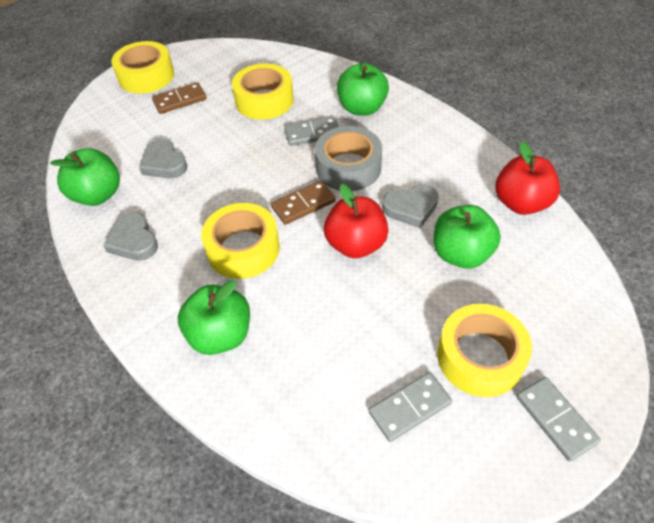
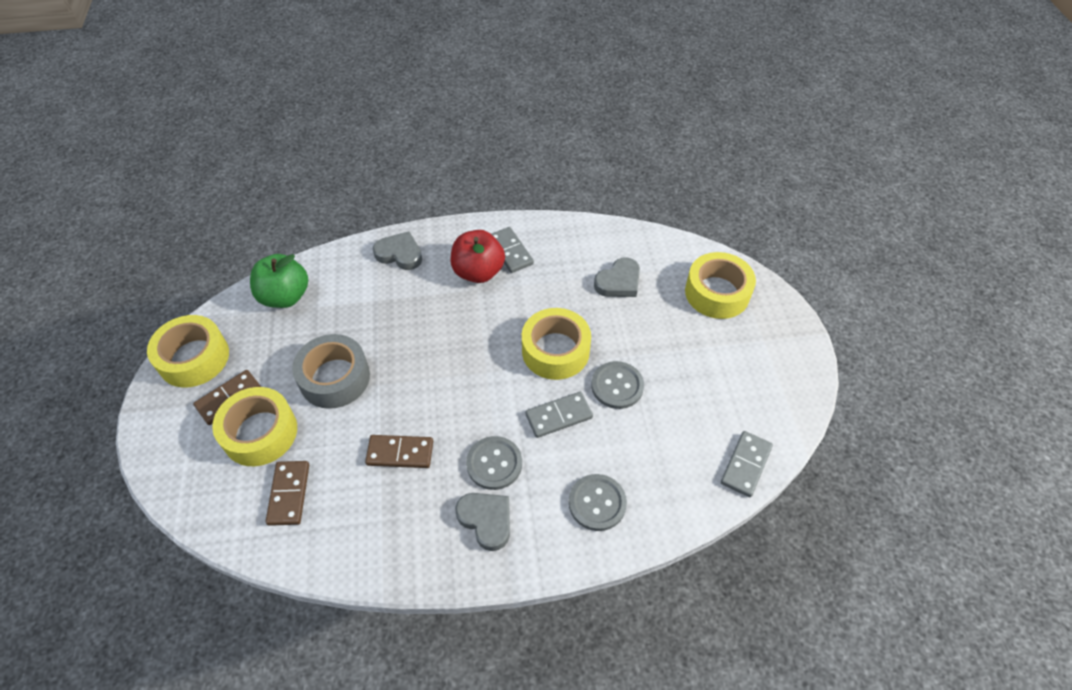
brown domino: [152,82,207,114] [271,181,336,225] = 2 -> [193,370,261,425] [265,461,309,526] [365,435,433,468] = 3
green apple: [50,148,120,206] [178,280,250,355] [337,63,389,116] [434,205,501,269] = 4 -> [250,254,308,308] = 1
grey button: none = 0 -> [466,436,522,490] [569,474,627,531] [591,361,644,409] = 3
red apple: [324,184,389,259] [495,141,560,215] = 2 -> [451,230,505,283] = 1

